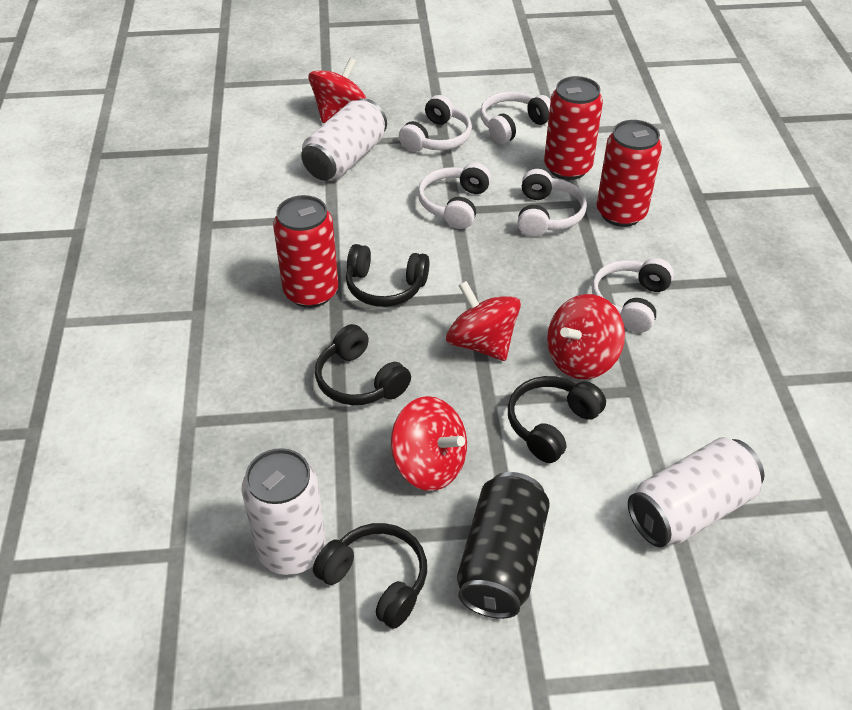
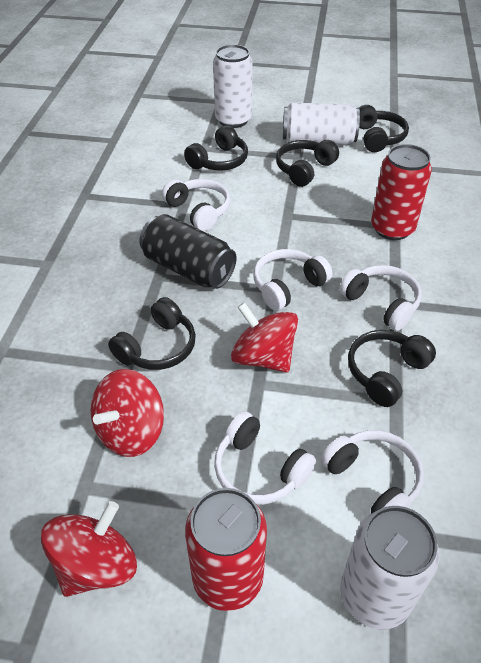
black headphones: [313,523,427,629] [315,324,411,405] [346,244,430,307] [508,376,606,463] = 4 -> [108,297,196,370] [184,125,248,171] [276,140,339,187] [348,330,436,407] [359,105,409,152] = 5
red can: [273,195,339,308] [544,76,603,180] [597,120,662,227] = 3 -> [185,488,267,611] [371,144,432,240] = 2
red spinning top: [309,58,367,123] [391,396,467,491] [446,281,521,361] [547,294,625,379] = 4 -> [41,501,137,597] [91,369,164,457] [231,302,298,372] = 3

